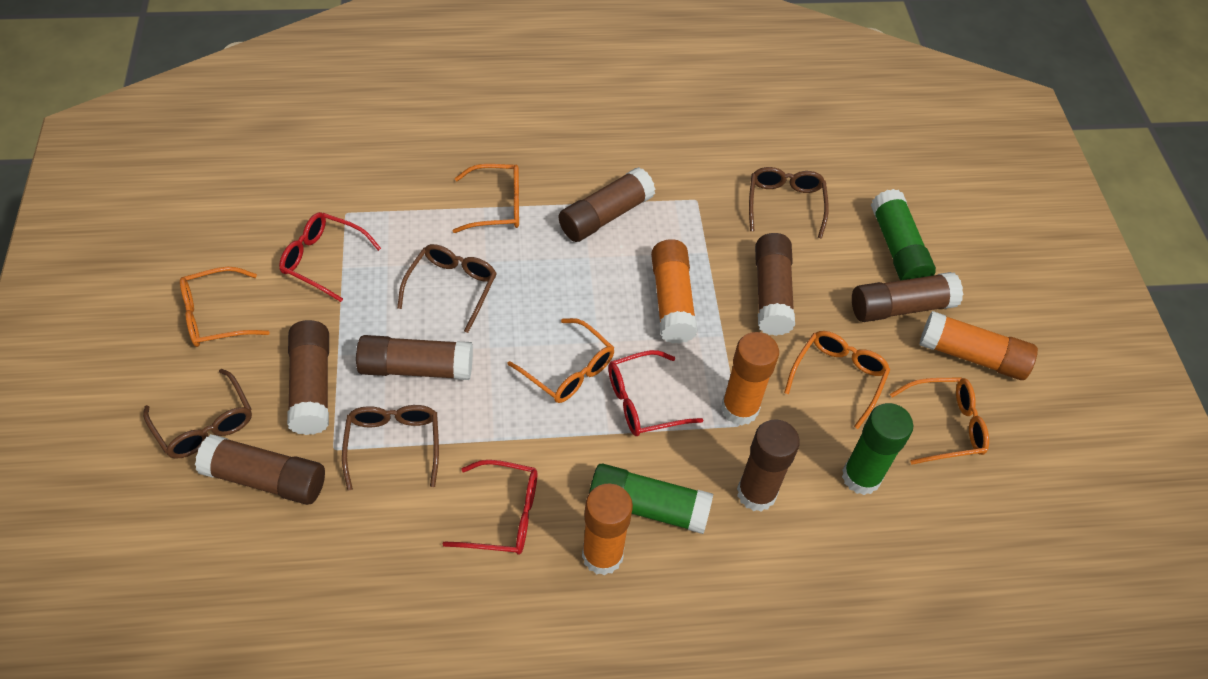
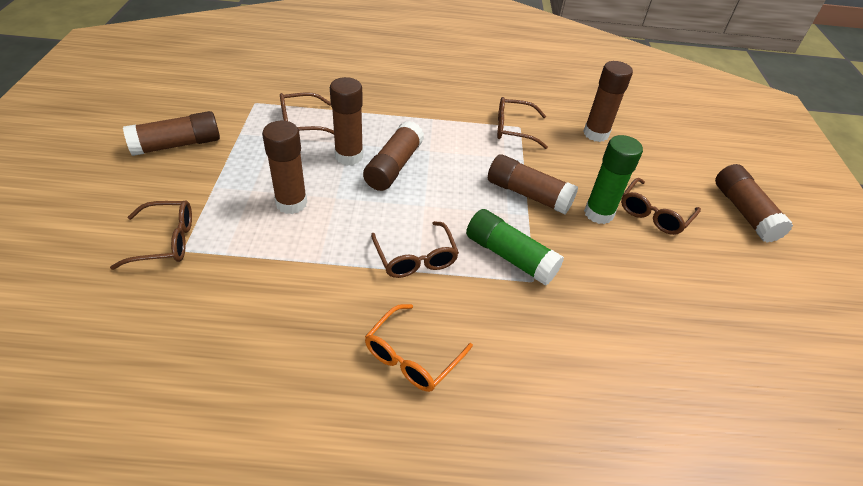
brown glasses: [143,369,252,459] [342,405,439,491] [397,244,497,333] [749,167,829,239] = 4 -> [110,200,192,270] [280,92,334,134] [371,221,459,278] [497,97,548,149] [621,178,701,235] = 5
green glue stick: [589,463,713,534] [842,403,913,495] [871,189,936,281] = 3 -> [466,209,564,285] [584,135,643,224] = 2
orange glasses: [180,267,270,347] [453,164,519,233] [508,318,614,403] [784,331,890,429] [890,377,989,465] = 5 -> [365,304,473,392] = 1
orange glue stick: [582,484,633,576] [651,239,698,344] [721,332,779,425] [920,311,1038,380] = 4 -> none = 0
red glasses: [279,212,381,302] [443,460,537,555] [608,350,703,436] = 3 -> none = 0

